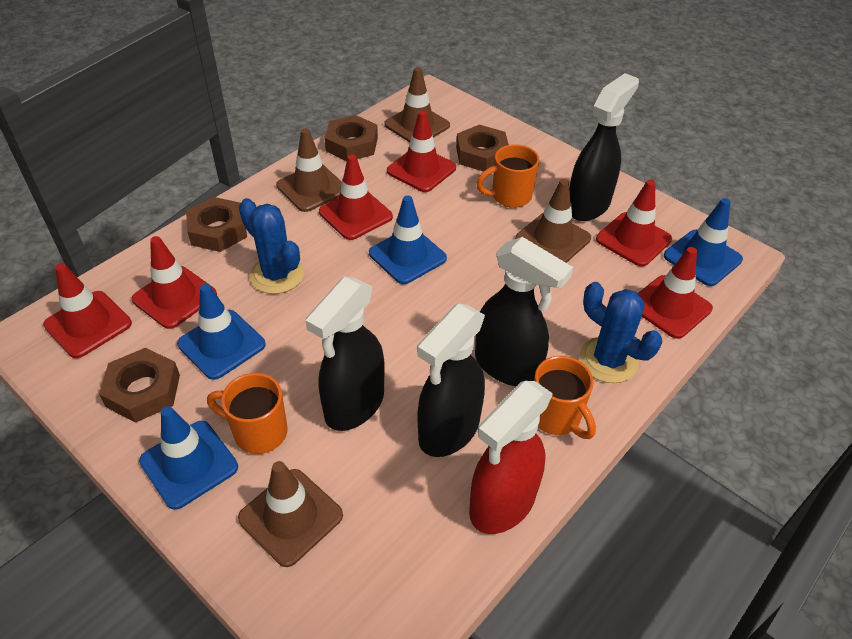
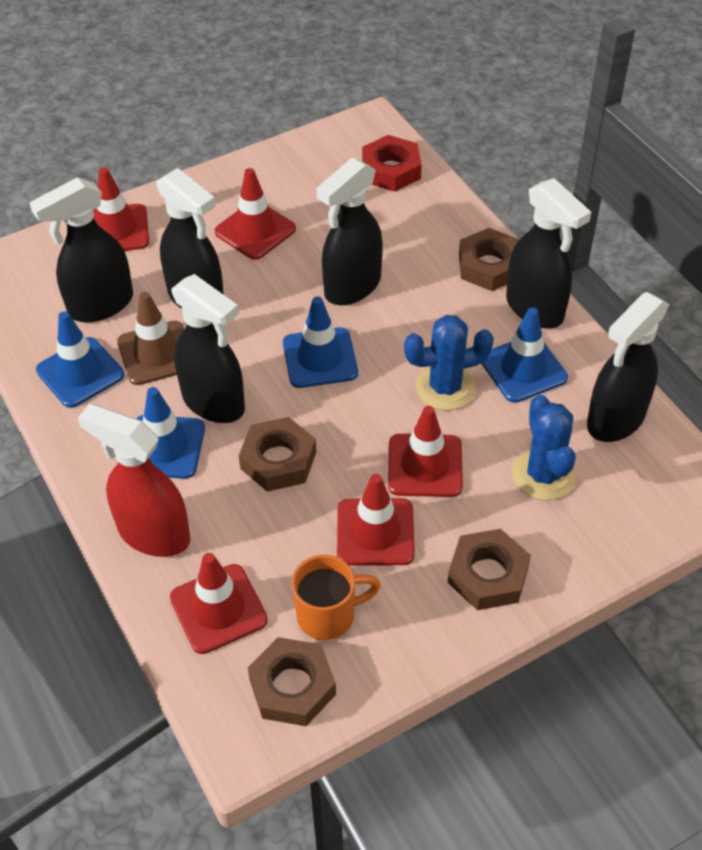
black spray bottle: [305,277,385,431] [417,303,485,457] [475,237,573,386] [569,73,639,221] = 4 -> [29,177,133,322] [156,168,224,309] [171,274,245,423] [316,158,383,305] [506,178,591,329] [587,292,669,442] = 6
brown traffic cone: [238,461,343,567] [276,128,342,212] [384,67,450,143] [515,179,591,263] = 4 -> [117,292,184,385] = 1
orange mug: [207,373,288,454] [476,144,539,208] [534,356,596,439] = 3 -> [292,555,381,640] = 1
red nut: none = 0 -> [362,135,422,192] = 1
red traffic cone: [43,263,132,358] [132,236,217,329] [319,154,393,240] [387,110,456,192] [596,180,672,267] [637,247,713,339] = 6 -> [93,167,149,251] [170,553,268,654] [214,168,296,260] [337,474,415,566] [388,406,463,497] = 5

